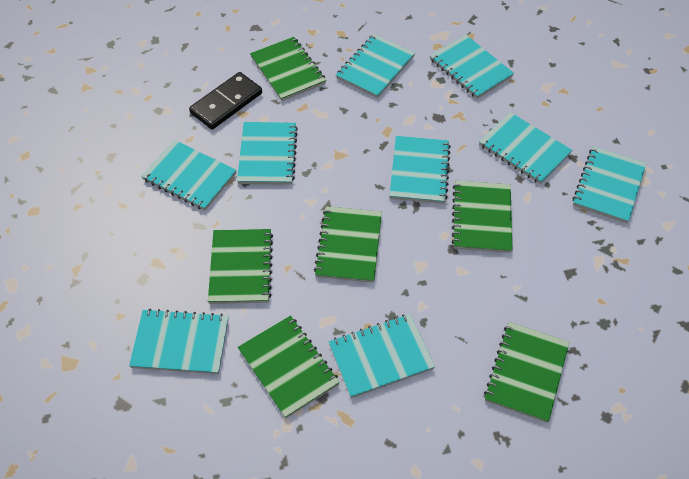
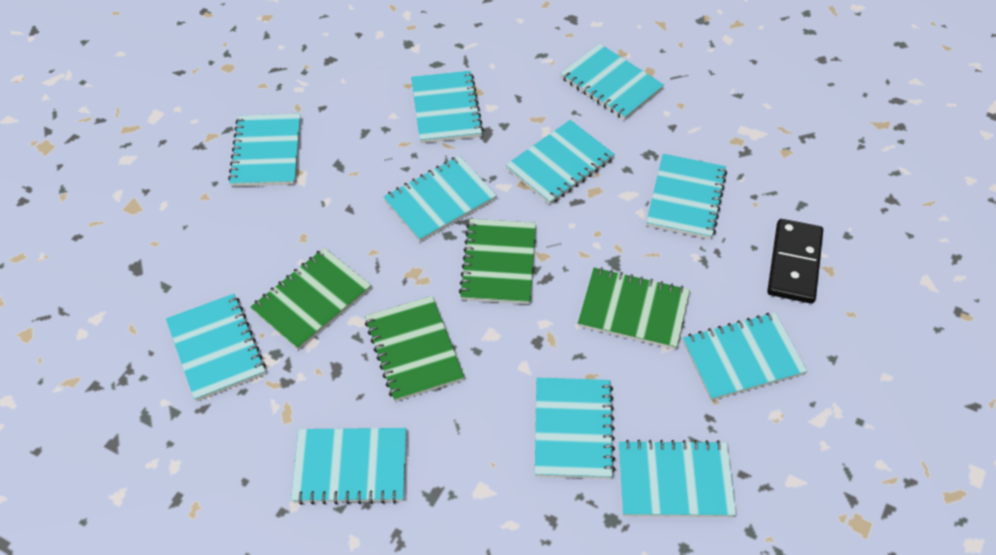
green notebook: [208,229,273,304] [238,315,340,418] [250,37,326,101] [314,206,382,283] [452,181,513,253] [484,322,570,423] = 6 -> [250,248,371,350] [365,296,464,402] [459,219,536,304] [578,267,690,350] = 4
turquoise notebook: [129,309,229,374] [141,140,237,210] [237,122,298,185] [329,314,435,398] [336,34,415,98] [389,136,451,204] [430,34,514,99] [479,112,572,184] [572,146,647,223] = 9 -> [166,293,266,401] [228,114,301,187] [291,428,406,505] [383,156,497,242] [411,71,483,143] [506,120,615,204] [535,377,616,479] [560,43,664,120] [619,440,736,517] [646,154,727,239] [683,313,807,401] = 11

